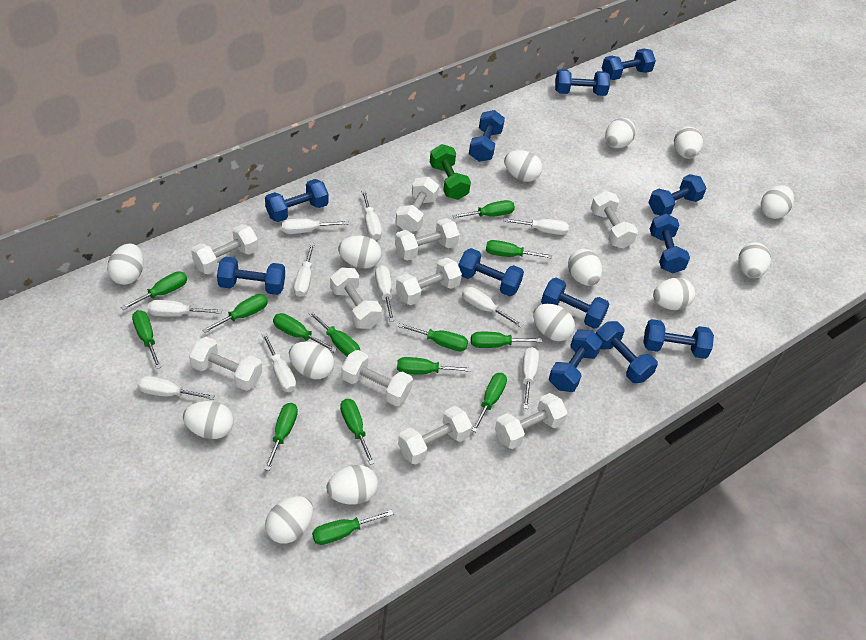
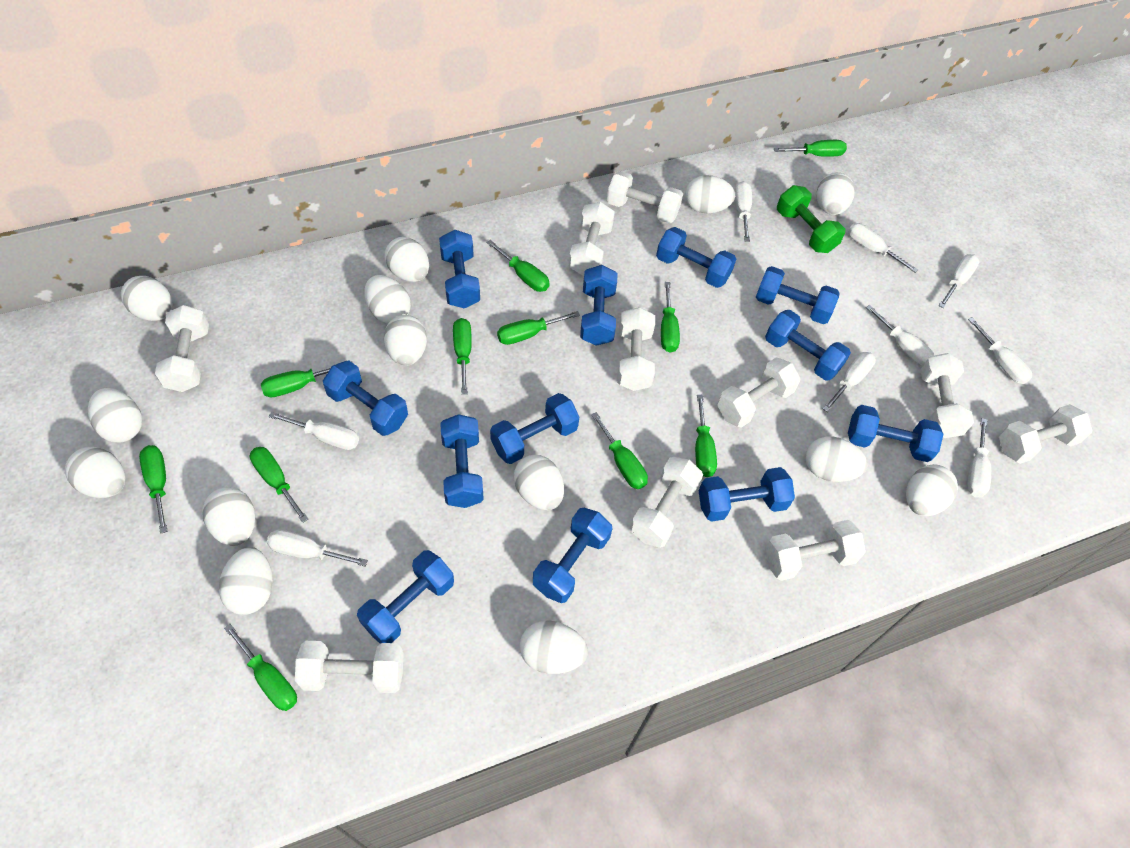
green screwdriver: [121,271,187,310] [132,310,161,369] [202,294,268,333] [264,403,298,471] [273,313,336,352] [308,310,360,356] [312,510,393,545] [340,399,375,465] [397,357,471,374] [398,323,468,351] [452,200,515,218] [471,332,542,348] [471,373,507,432] [486,240,552,259] = 14 -> [139,445,168,534] [224,624,297,711] [250,447,308,523] [261,361,353,397] [453,318,472,394] [486,240,550,292] [497,311,580,345] [591,412,648,489] [661,282,680,353] [695,395,717,477] [774,140,847,157] = 11
white screwdriver: [137,376,215,400] [148,300,222,317] [262,333,296,392] [282,218,349,234] [294,242,315,297] [361,190,382,240] [375,265,394,322] [462,287,523,328] [504,218,569,235] [522,347,539,409] = 10 -> [267,530,368,567] [269,412,359,450] [735,181,752,242] [823,352,876,412] [848,223,918,273] [866,305,934,366] [938,254,980,308] [967,418,991,497] [968,317,1032,384] = 9

